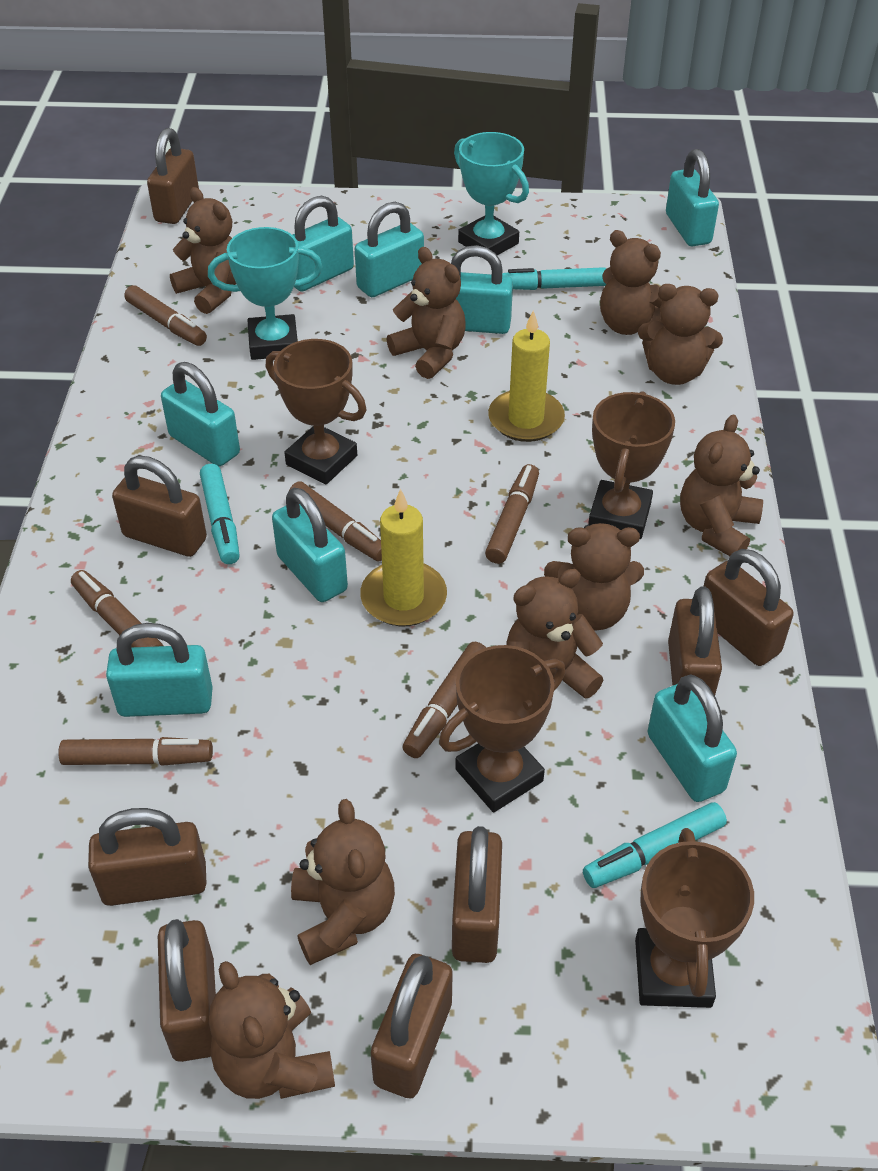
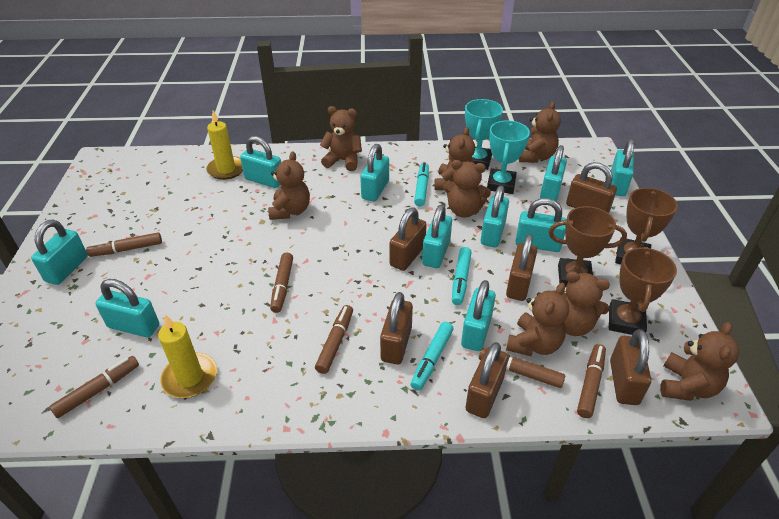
brown padlock: [88,808,206,906] [112,456,207,557] [147,128,199,224] [158,919,216,1062] [371,954,453,1099] [452,826,502,963] [668,587,722,696] [703,549,793,666] = 8 -> [380,292,413,365] [389,207,427,271] [466,342,508,418] [506,234,537,301] [566,162,617,213] [610,329,651,405] = 6
brown teddy bear: [170,187,236,314] [209,961,335,1099] [291,799,395,965] [387,247,466,379] [506,569,603,709] [544,523,644,631] [600,230,663,335] [638,284,723,385] [680,415,763,556] = 9 -> [268,151,310,220] [320,106,362,171] [434,127,475,190] [443,160,491,218] [506,283,569,356] [519,102,561,163] [555,271,610,336] [660,322,739,401] = 8
brown trophy: [266,339,366,484] [439,645,565,812] [588,391,675,539] [635,828,754,1008] = 4 -> [548,206,627,287] [609,247,677,335] [615,188,678,264] = 3
turquoise padlock: [106,623,213,717] [161,362,240,466] [272,488,348,602] [292,196,354,292] [355,202,424,297] [451,245,513,334] [647,675,737,802] [666,149,719,247] = 8 -> [31,220,88,285] [96,279,159,337] [240,136,281,188] [360,144,389,201] [422,204,452,268] [461,280,496,351] [481,186,509,247] [515,198,566,252] [540,145,567,201] [611,139,634,196] = 10

